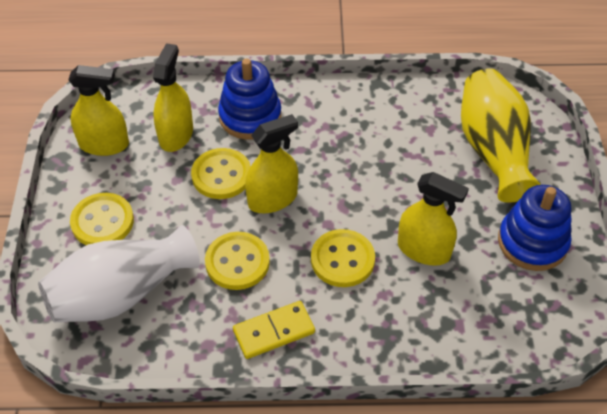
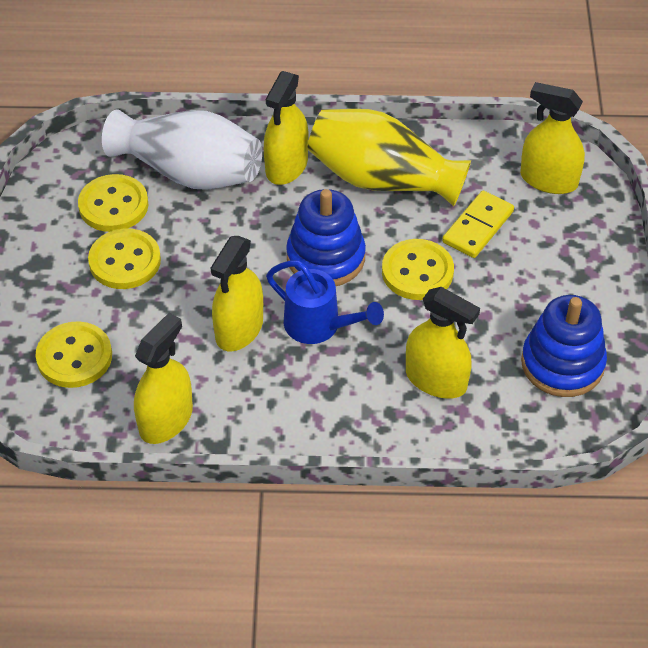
blue watering can: none = 0 -> [266,261,384,344] = 1
yellow spray bottle: [68,65,129,156] [153,43,193,152] [245,114,298,213] [398,172,469,266] = 4 -> [134,313,193,444] [211,236,263,351] [264,71,308,185] [406,287,480,399] [520,82,585,194] = 5

